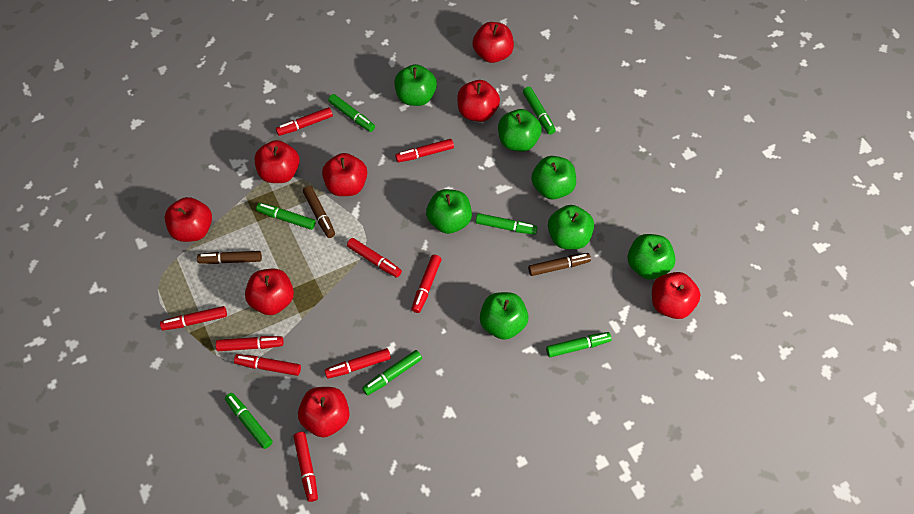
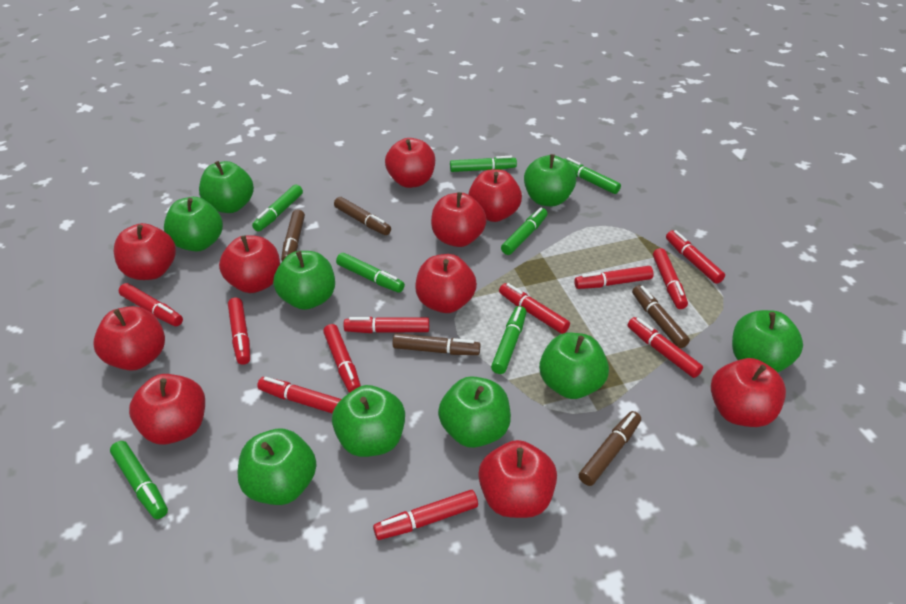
brown marker: [197,251,262,264] [303,186,335,238] [528,253,591,276] = 3 -> [281,210,305,261] [334,197,391,235] [393,333,481,355] [579,411,641,486] [632,285,690,348] = 5
green apple: [394,64,437,106] [426,189,472,234] [480,292,529,340] [498,109,542,152] [531,156,576,199] [548,205,594,249] [627,234,676,280] = 7 -> [164,197,223,251] [199,161,254,213] [237,429,317,505] [273,251,335,310] [332,385,405,457] [438,376,511,448] [524,154,576,206] [539,333,609,399] [732,310,803,372] = 9
red apple: [165,197,212,242] [245,269,294,315] [254,140,300,183] [298,387,350,437] [322,153,367,196] [457,80,500,122] [473,22,514,63] [652,272,701,319] = 8 -> [93,306,165,371] [114,223,176,280] [129,374,205,444] [219,235,280,293] [385,138,435,188] [415,254,477,313] [431,192,487,247] [468,169,522,222] [478,440,557,518] [711,358,786,427] = 10
red marker: [160,306,227,331] [216,336,283,351] [234,354,301,376] [276,107,333,136] [293,432,318,502] [325,348,391,379] [347,238,402,278] [395,139,454,162] [411,255,442,313] = 9 -> [119,283,183,326] [228,297,250,365] [257,377,341,413] [323,324,361,393] [344,317,429,333] [373,490,478,540] [499,283,570,334] [574,266,653,289] [628,317,703,378] [653,248,688,309] [666,230,725,284] = 11

